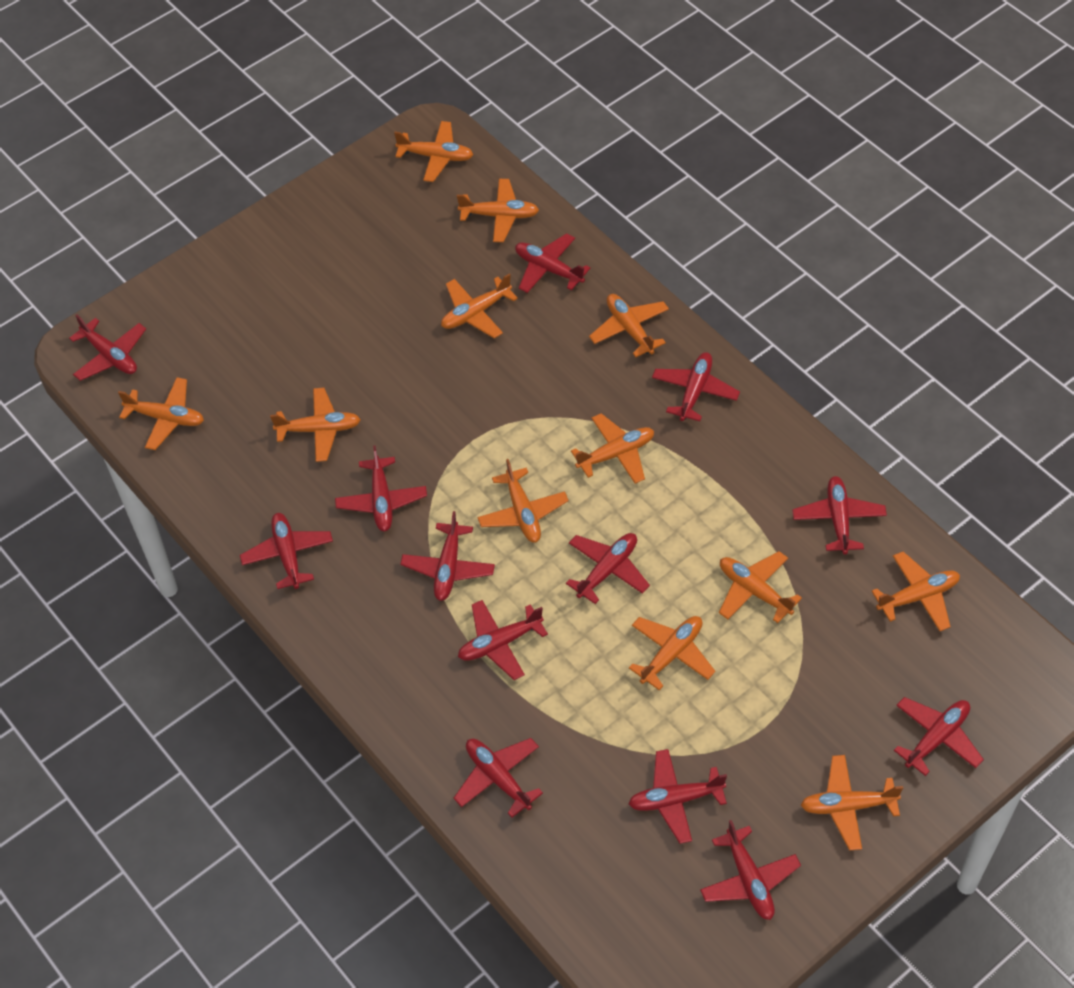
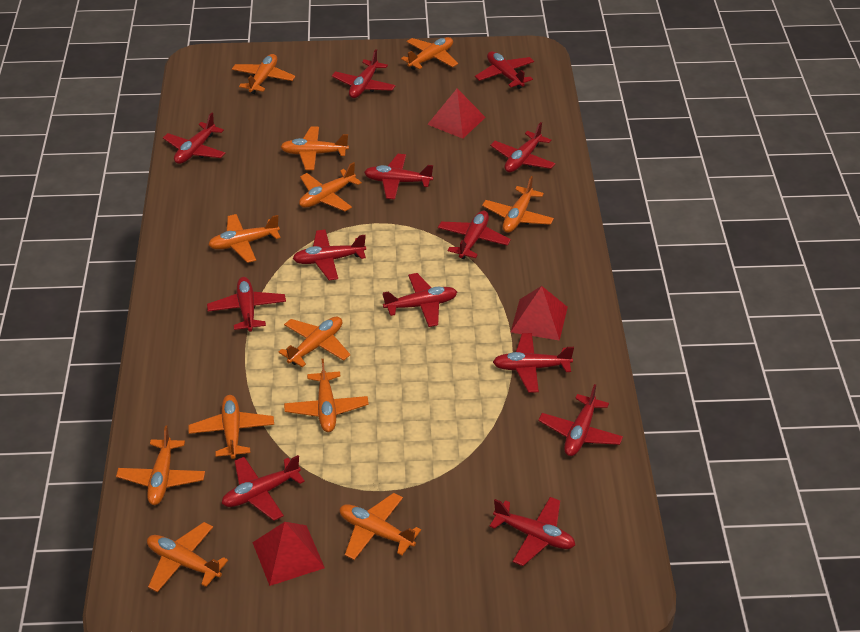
red pyramid: none = 0 -> [252,522,325,586] [427,89,486,139] [510,286,568,341] = 3

